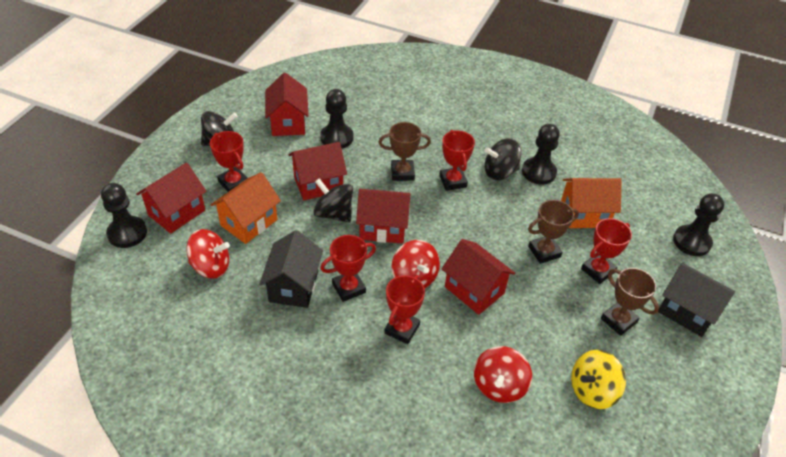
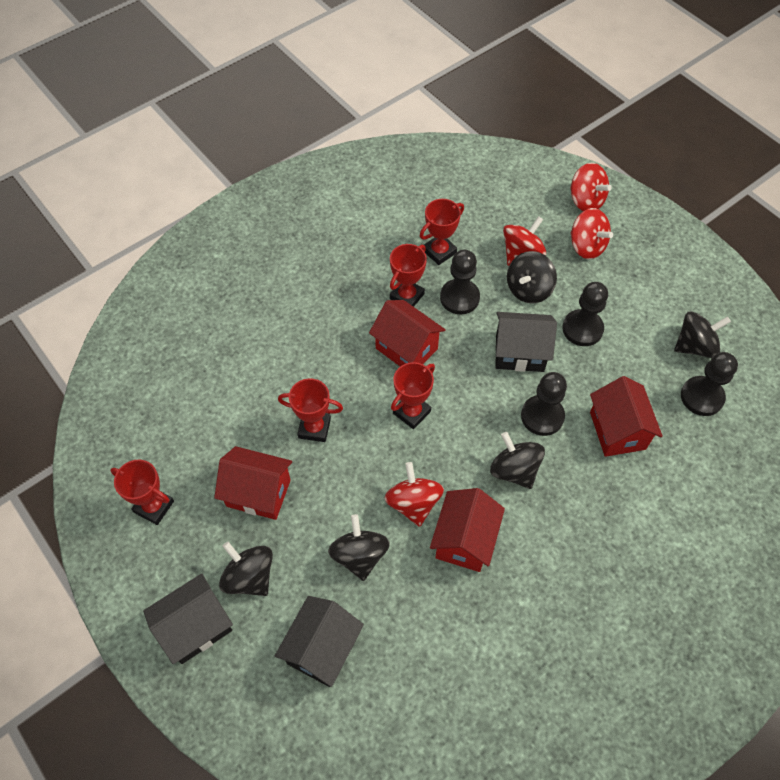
black house: [259,230,323,308] [658,263,735,337] = 2 -> [143,574,233,664] [275,596,364,687] [495,312,557,372] = 3
black spinning top: [201,111,238,146] [314,178,353,222] [484,138,521,180] = 3 -> [219,542,273,596] [328,514,390,581] [490,432,545,489] [507,251,557,303] [674,311,731,358] = 5
brown trophy: [379,122,431,181] [528,200,579,264] [601,268,659,336] = 3 -> none = 0
orange house: [211,172,281,244] [561,178,622,228] = 2 -> none = 0
red house: [136,163,207,234] [265,73,309,136] [288,142,347,200] [356,189,411,244] [442,239,515,315] = 5 -> [214,446,292,520] [369,300,446,366] [430,488,505,572] [590,376,663,457] = 4
red spinning top: [186,229,230,279] [391,240,440,288] [474,346,532,403] = 3 -> [384,462,444,527] [503,216,546,266] [570,163,612,211] [570,208,613,259] = 4
yellow spinning top: [571,350,626,409] = 1 -> none = 0

